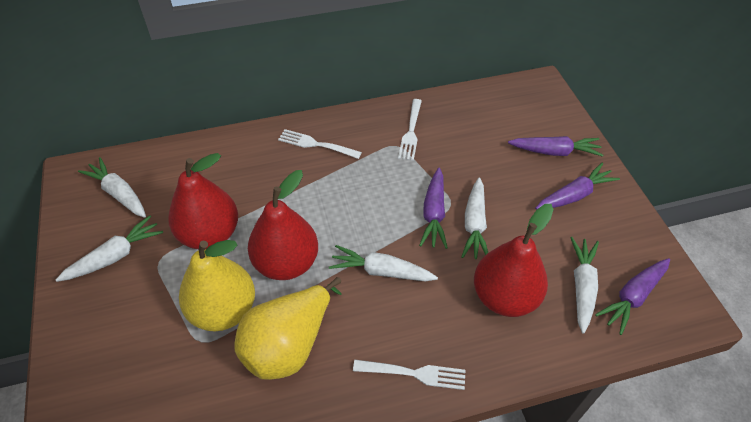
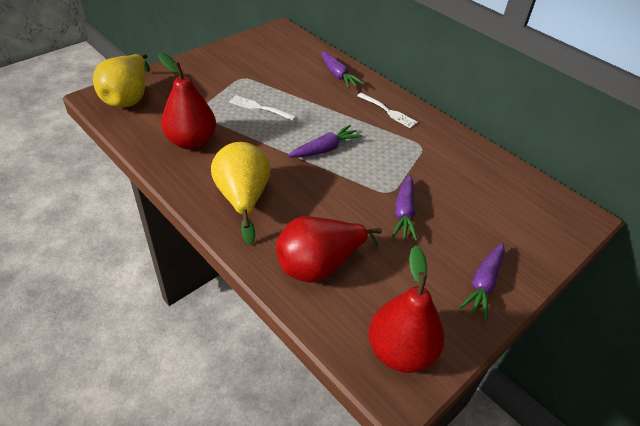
white carrot: [56,215,163,282] [78,157,146,218] [329,245,438,281] [461,177,488,259] [570,237,599,334] = 5 -> none = 0
white fork: [278,129,362,159] [353,360,465,390] [398,99,422,161] = 3 -> [229,95,296,121] [357,93,418,128] = 2

